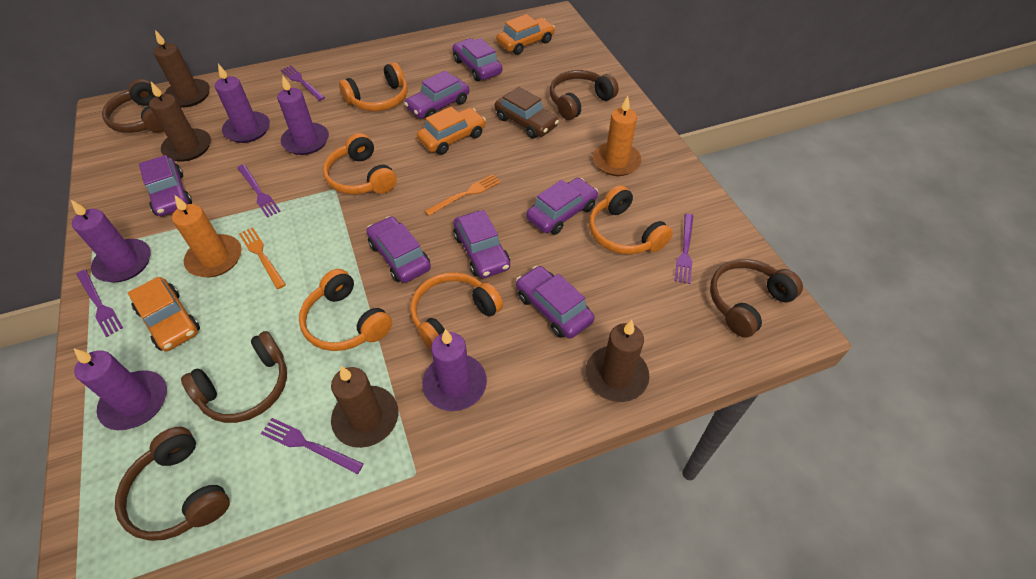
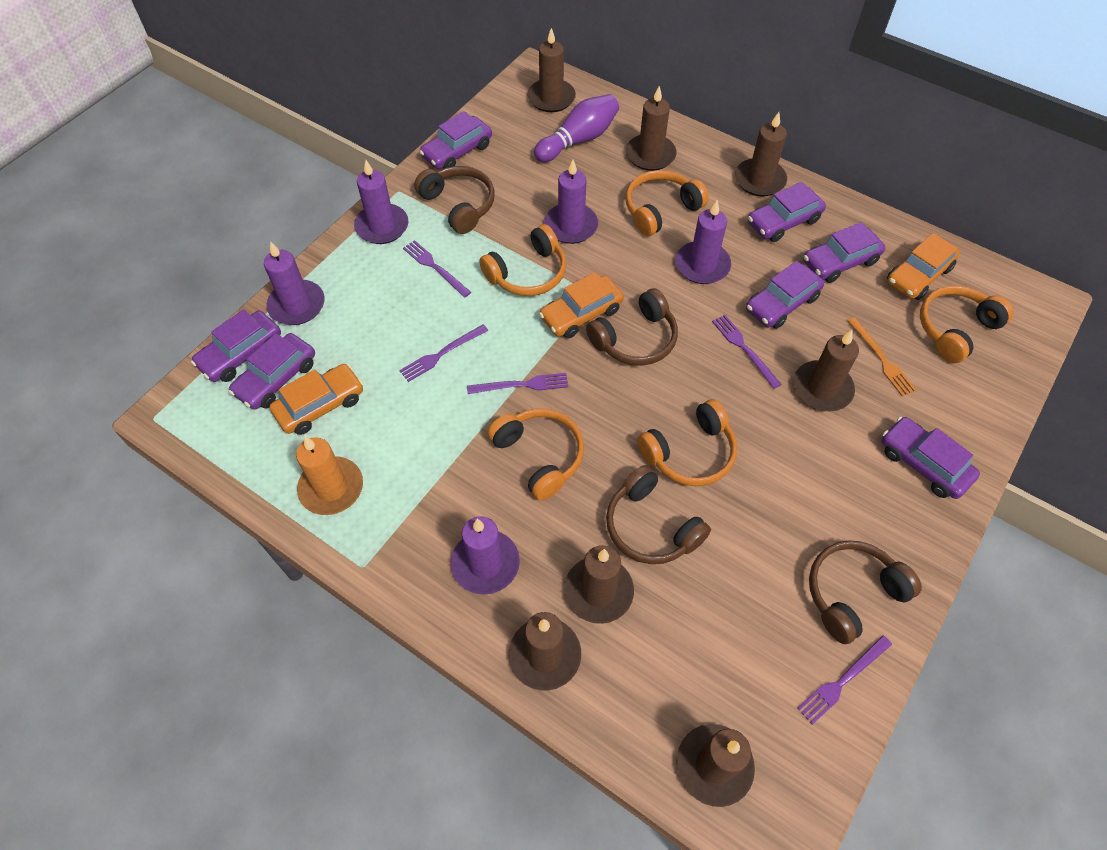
brown candle: [149,82,211,161] [153,30,210,108] [331,366,398,448] [585,320,649,402] = 4 -> [509,612,581,690] [527,28,576,112] [564,545,634,624] [626,86,677,171] [677,724,755,807] [735,112,787,197] [793,330,859,411] = 7
brown car: [495,87,559,139] = 1 -> none = 0
brown headphones: [102,79,164,133] [115,427,230,541] [181,331,287,423] [550,70,619,120] [710,259,803,338] = 5 -> [414,166,494,234] [586,288,678,366] [606,465,711,564] [809,540,922,644] = 4
orange candle: [172,195,242,277] [593,96,642,176] = 2 -> [296,436,363,515] = 1
orange fork: [239,227,286,289] [425,174,501,216] = 2 -> [847,317,916,396] = 1
purple bowling pin: none = 0 -> [534,94,619,162] = 1

